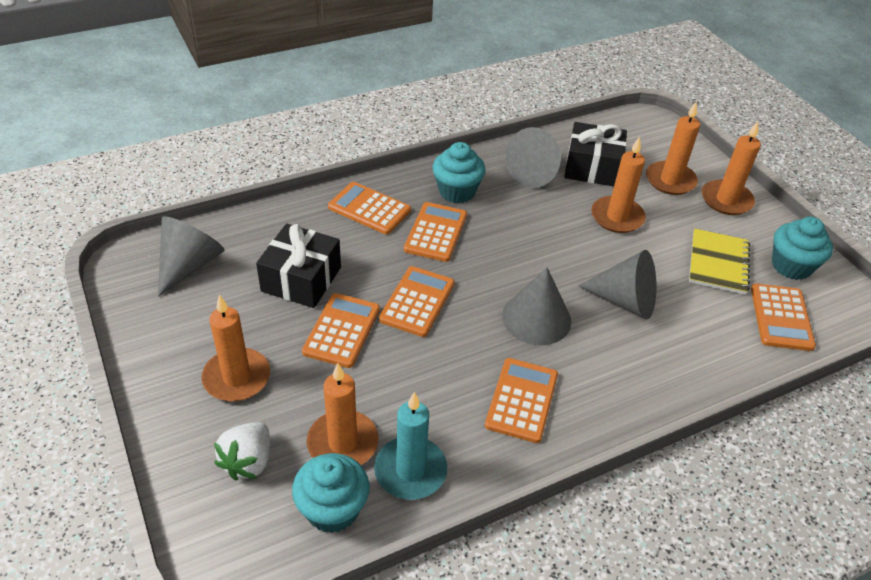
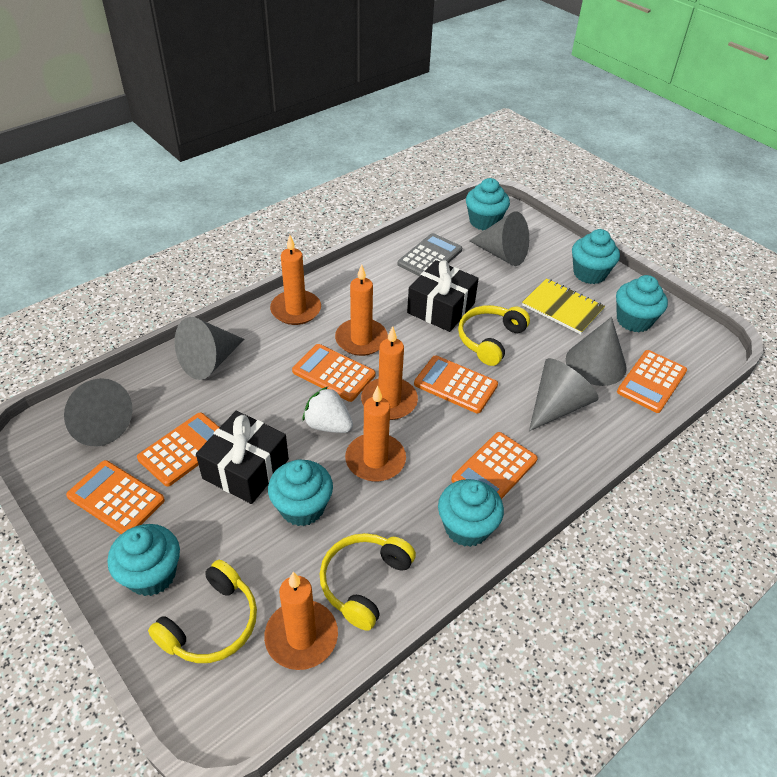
grey calculator: none = 0 -> [398,233,462,276] = 1
grey cone: [158,216,225,297] [502,267,571,345] [505,127,561,188] [578,250,657,320] = 4 -> [64,378,132,446] [174,317,244,380] [470,211,529,266] [529,358,599,431] [566,317,627,386] = 5
turquoise candle: [374,392,447,500] = 1 -> none = 0
turquoise cupcake: [292,453,370,533] [432,142,486,203] [772,217,833,280] = 3 -> [107,524,180,596] [268,459,333,526] [438,479,504,547] [466,178,510,230] [572,229,620,284] [616,275,668,332] = 6
yellow headphones: none = 0 -> [148,560,257,663] [320,533,416,631] [458,305,530,366] = 3

